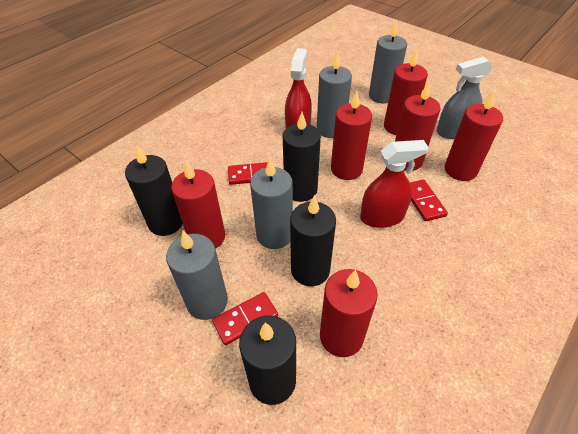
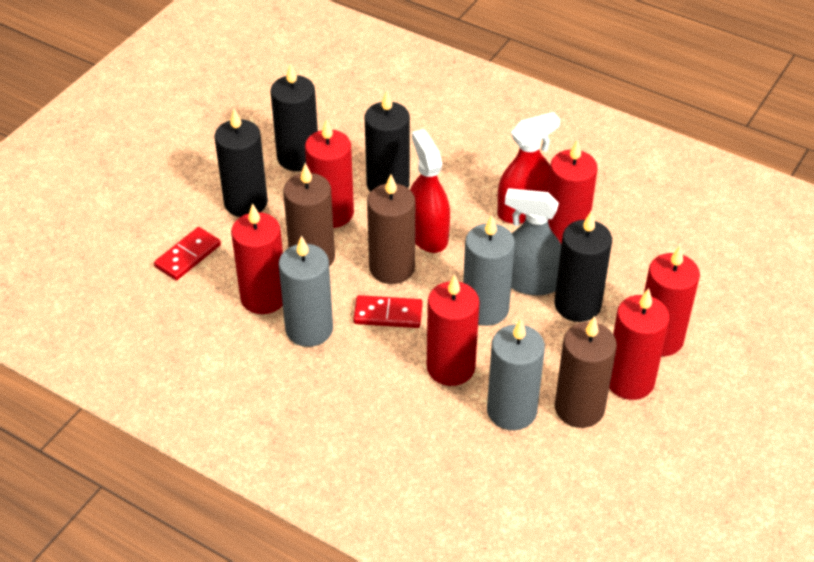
brown candle: none = 0 -> [283,163,335,267] [367,174,415,284] [555,316,617,428] = 3
grey candle: [166,231,228,320] [250,158,293,249] [317,51,352,138] [369,20,407,104] = 4 -> [279,235,333,347] [463,215,515,326] [487,319,545,430] = 3
red domino: [212,292,278,345] [228,162,268,185] [410,179,448,222] = 3 -> [154,227,221,280] [353,295,423,328] = 2

